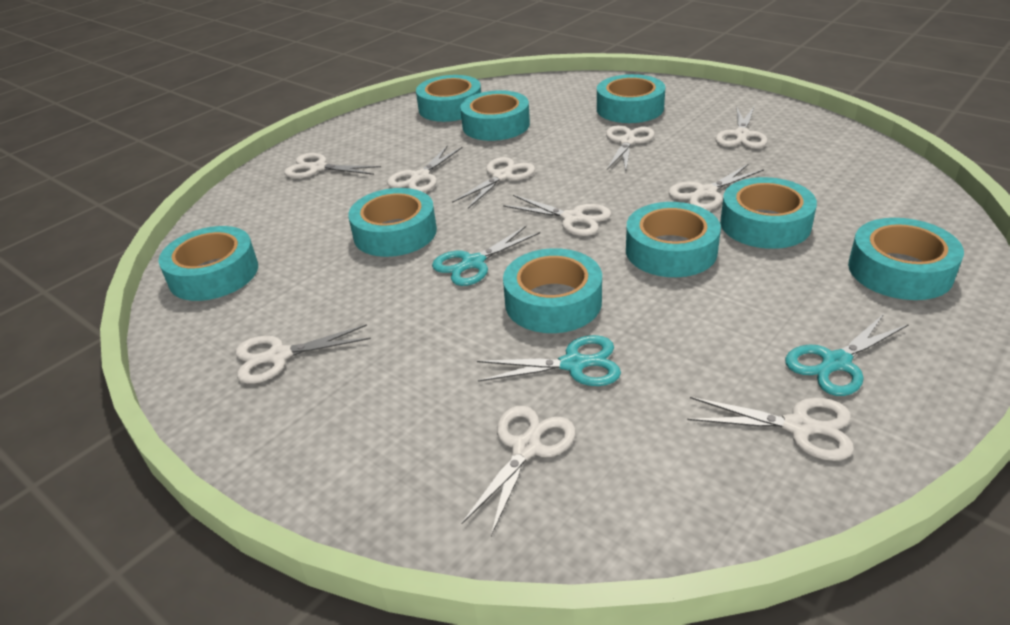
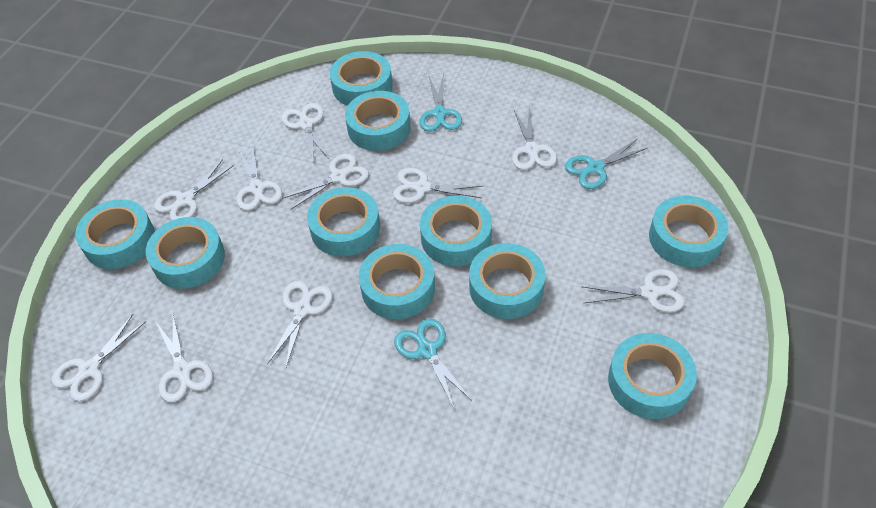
turquoise tape: [158,226,258,301] [348,188,437,257] [416,75,481,122] [460,90,530,141] [503,248,602,333] [597,74,665,123] [626,202,721,277] [720,177,817,249] [848,218,964,300] = 9 -> [75,199,155,269] [146,217,225,289] [307,187,380,257] [330,51,393,106] [345,91,411,151] [359,244,435,319] [420,195,492,266] [469,243,546,319] [608,333,697,419] [649,195,728,267] = 10

